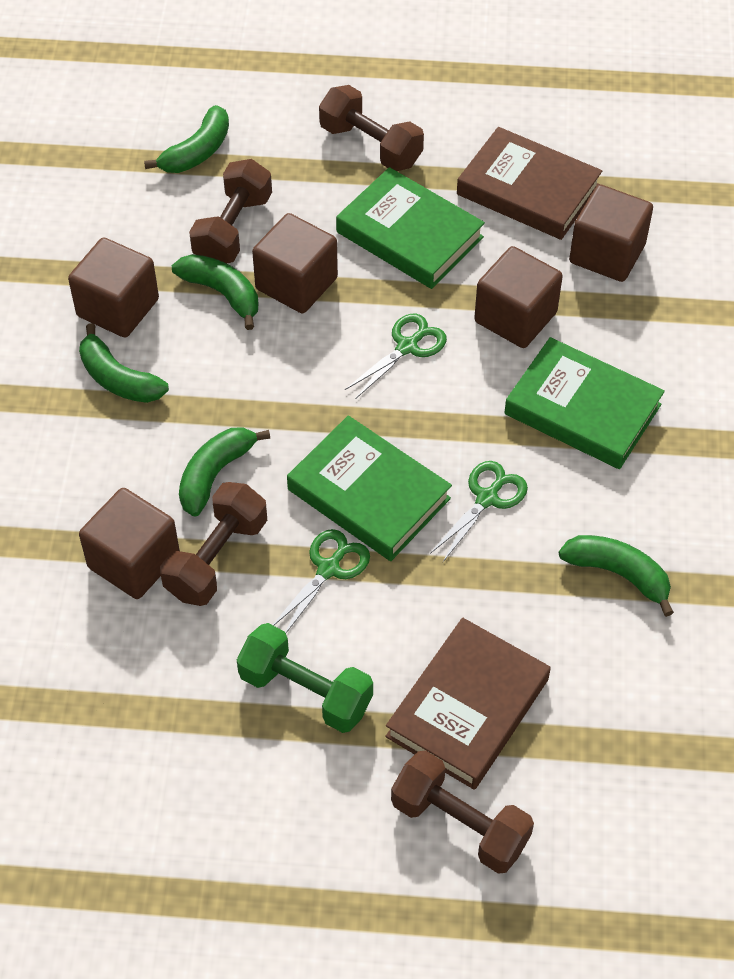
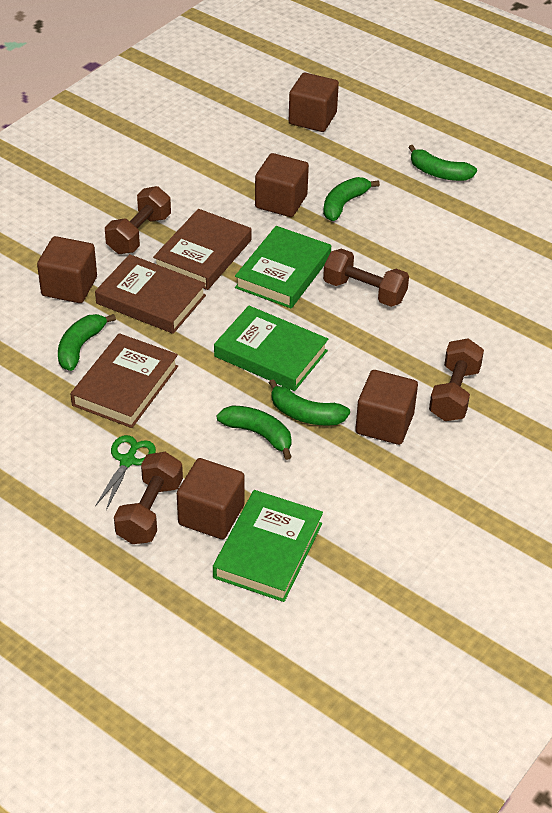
brown book: [385,618,551,790] [457,127,602,240] = 2 -> [70,333,178,428] [95,254,206,334] [153,209,251,290] = 3
green dumbbell: [237,623,373,733] = 1 -> none = 0
green scissors: [273,529,370,633] [345,314,447,399] [430,461,528,562] = 3 -> [95,435,156,510] = 1

